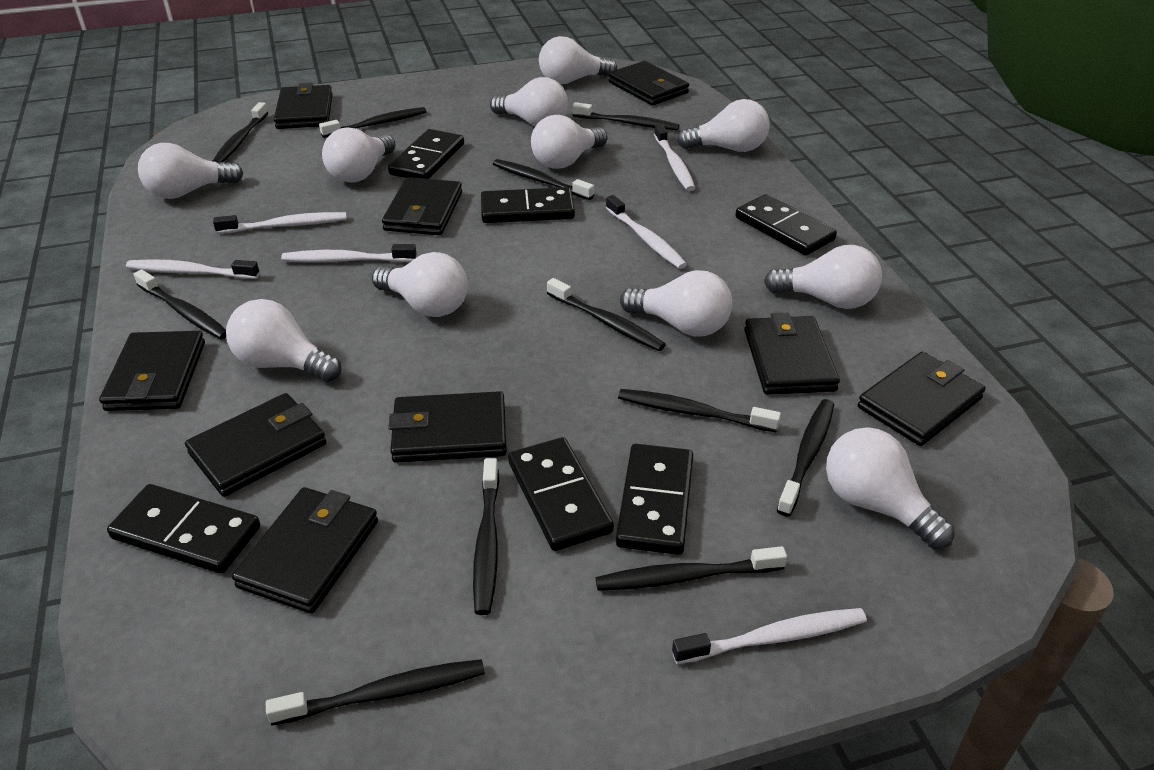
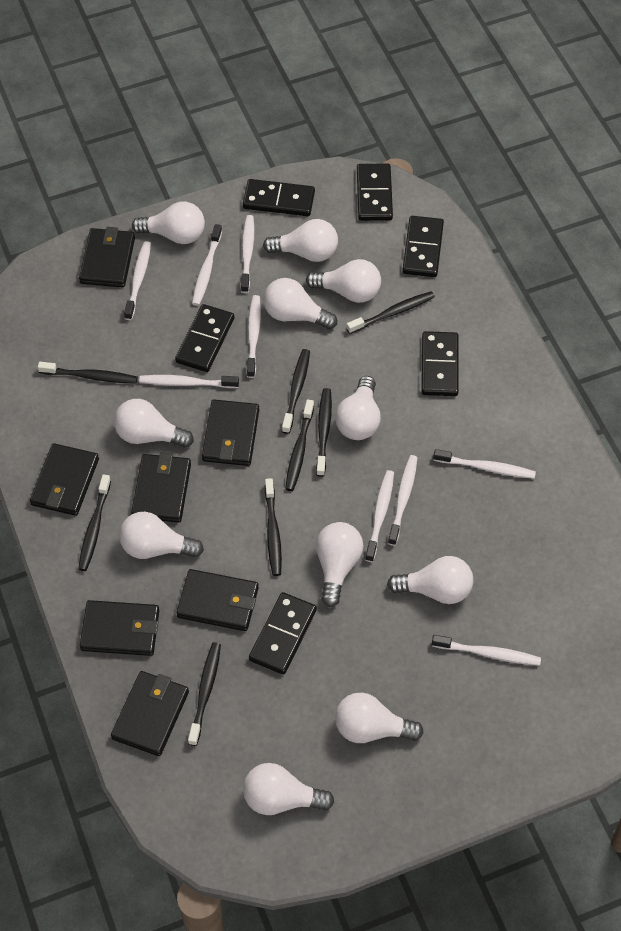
black toothbrush: [133,269,226,339] [213,102,268,163] [266,659,485,726] [319,107,427,138] [473,458,499,615] [493,159,594,200] [547,278,666,351] [572,102,679,130] [595,546,787,591] [618,389,781,432] [777,399,834,517] = 11 -> [38,362,138,384] [78,474,111,571] [188,642,221,746] [265,478,282,576] [282,349,310,434] [285,399,314,491] [316,388,332,477] [347,291,435,334] = 8
black wallet: [99,331,205,411] [185,393,326,497] [232,487,378,614] [274,83,333,129] [382,177,462,235] [388,391,507,463] [609,61,689,106] [744,313,840,395] [858,351,986,446] = 9 -> [30,443,99,516] [79,227,135,288] [80,600,159,656] [111,671,189,756] [131,453,191,523] [176,569,259,631] [202,399,259,466] = 7
white toothbrush: [126,259,260,279] [213,212,347,234] [281,244,417,262] [606,195,687,269] [654,124,695,191] [672,608,867,664] = 6 -> [124,241,151,320] [139,375,239,388] [192,224,222,306] [241,215,254,293] [247,295,261,378] [365,470,394,562] [388,455,418,546] [432,635,541,666] [433,449,536,479] = 9

